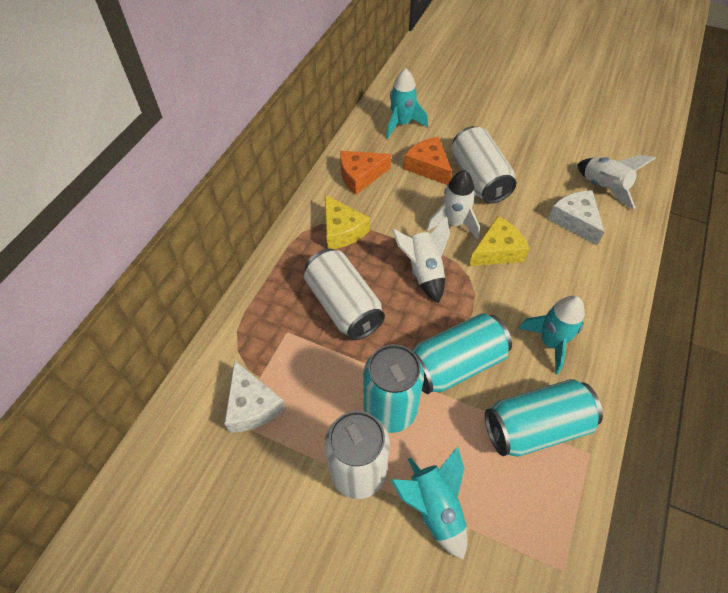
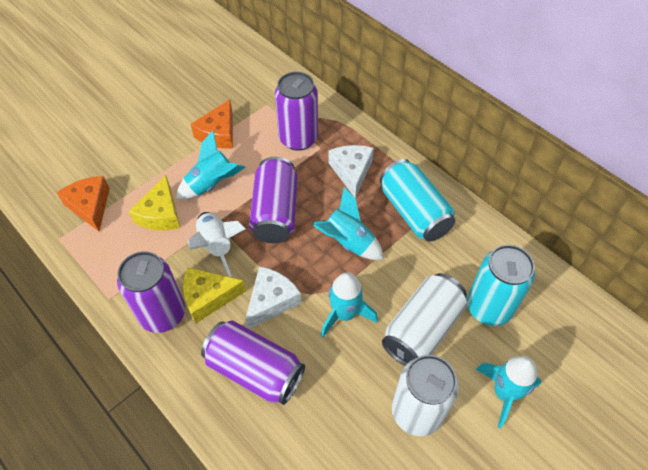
purple can: none = 0 -> [117,251,185,333] [201,320,305,405] [249,157,298,243] [275,72,318,151] = 4
turquoise can: [363,344,424,433] [413,313,512,394] [485,379,603,457] = 3 -> [380,159,455,242] [467,245,535,326] = 2
turquoise rocket: [386,68,428,139] [391,446,467,559] [518,296,585,374] = 3 -> [176,131,246,199] [314,187,384,260] [321,272,378,337] [476,356,541,428] = 4
white can: [304,248,385,340] [324,411,390,499] [451,126,516,204] = 3 -> [382,273,467,366] [392,355,459,436] = 2
white rocket: [392,217,450,303] [426,170,480,239] [577,155,656,209] = 3 -> [188,212,246,277] = 1

